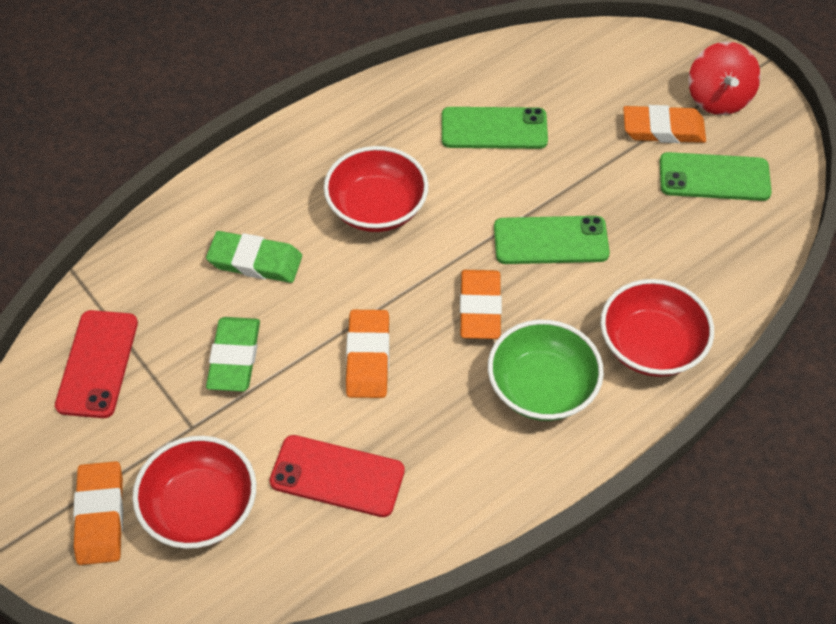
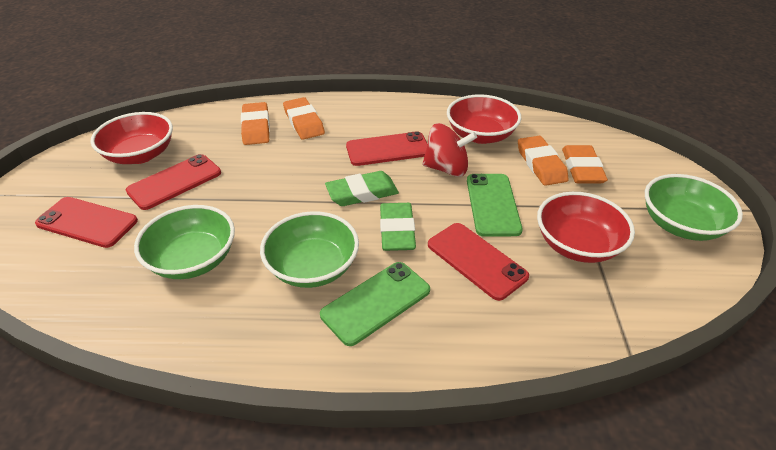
green bowl: [488,320,604,421] = 1 -> [134,205,235,279] [260,211,359,288] [645,174,743,241] = 3
green phone: [442,107,548,149] [494,216,610,264] [660,152,772,201] = 3 -> [320,262,430,346] [467,174,523,237] = 2
red phone: [55,310,138,418] [270,435,405,517] = 2 -> [35,197,138,248] [126,154,221,210] [346,131,428,166] [428,223,529,301] = 4

